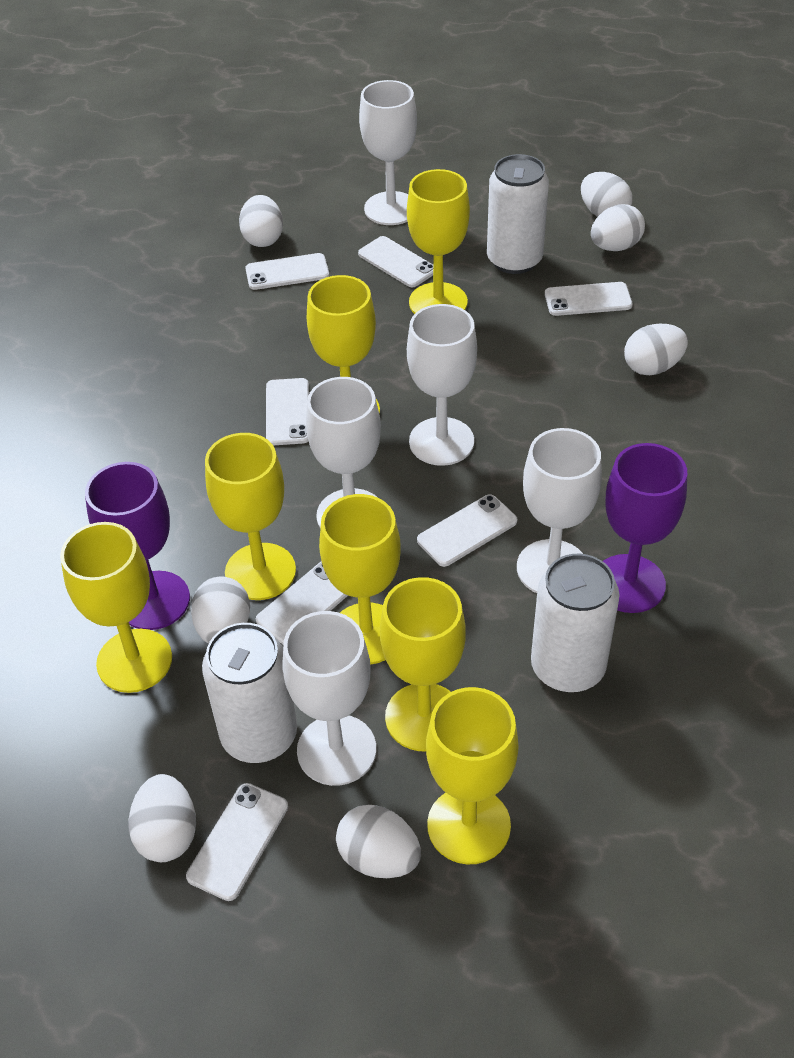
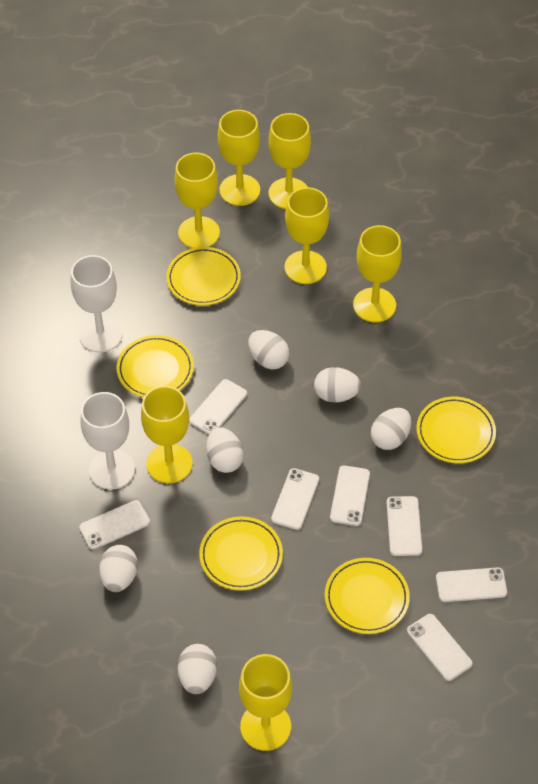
purple goblet: [85,462,190,630] [603,443,687,613] = 2 -> none = 0
white can: [202,623,297,763] [487,154,549,274] [531,554,620,692] = 3 -> none = 0
white egg: [128,774,196,862] [191,576,250,644] [239,195,283,247] [336,805,421,878] [581,172,632,217] [591,204,645,251] [624,324,688,375] = 7 -> [99,545,138,592] [177,644,217,694] [206,427,244,473] [248,330,289,370] [314,367,361,402] [371,408,411,450] = 6
white goblet: [282,611,376,786] [306,377,381,529] [359,80,417,225] [407,304,477,466] [517,428,602,593] = 5 -> [71,255,123,353] [80,392,135,490] = 2
yellow plate: none = 0 -> [117,335,194,397] [166,247,241,306] [199,516,283,591] [325,558,410,634] [416,397,496,463] = 5

